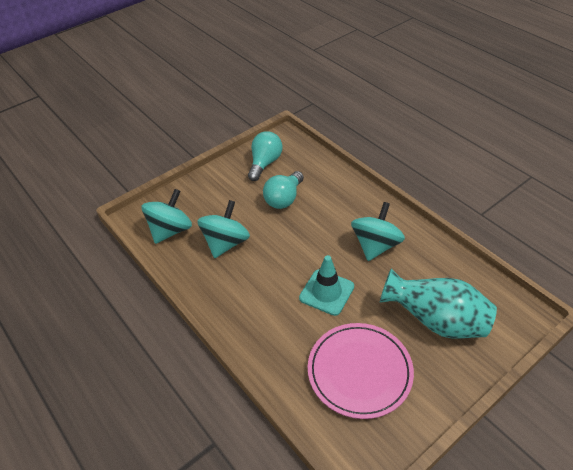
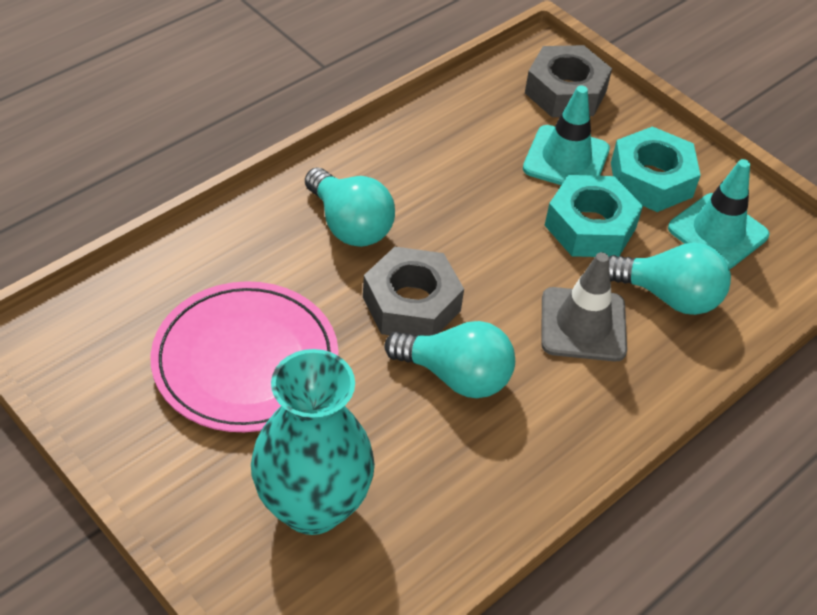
grey nut: none = 0 -> [363,247,464,336] [525,45,612,117] = 2
grey traffic cone: none = 0 -> [541,252,627,361] = 1
turquoise light bulb: [248,131,283,181] [263,171,304,209] = 2 -> [305,167,395,247] [385,321,515,398] [609,243,731,315] = 3
turquoise nut: none = 0 -> [544,175,643,257] [611,126,701,212] = 2
turquoise spinning top: [141,189,192,244] [197,200,250,258] [351,202,405,261] = 3 -> none = 0
turquoise traffic cone: [299,255,354,316] = 1 -> [523,86,610,185] [668,159,769,269] = 2

